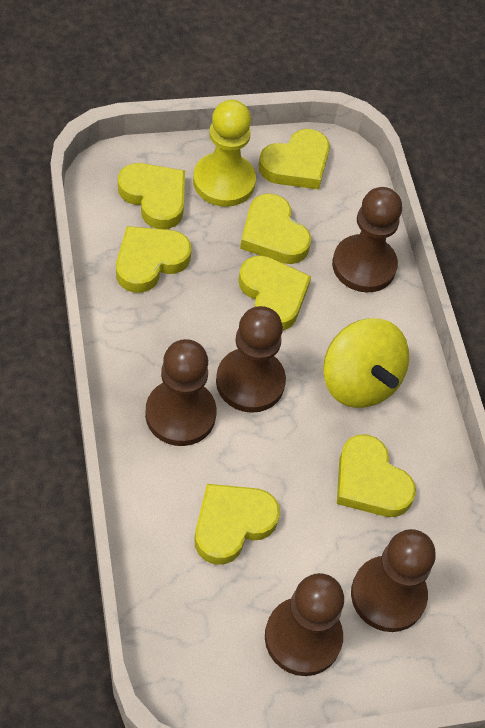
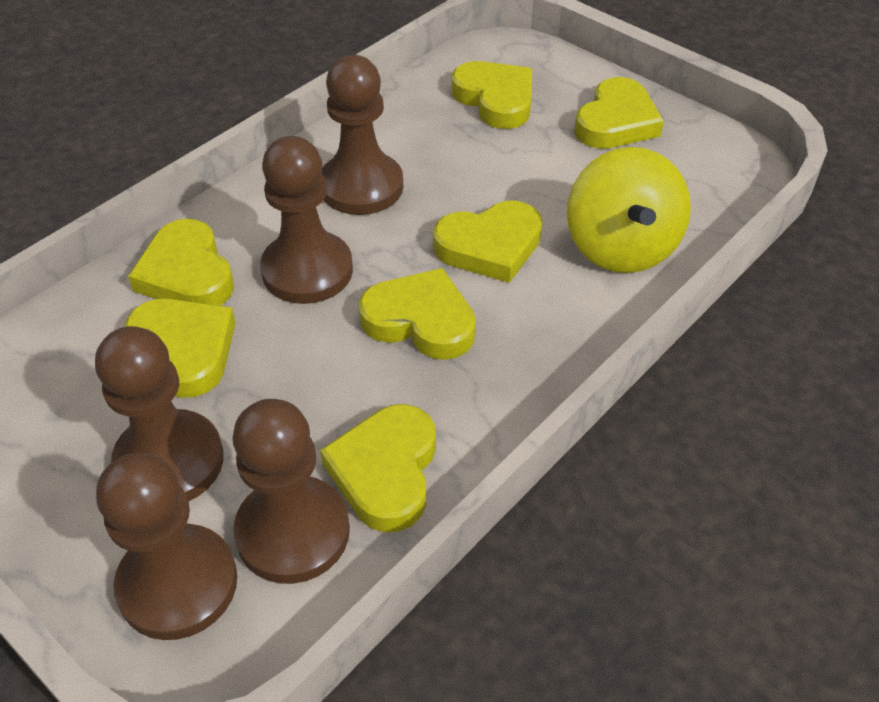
yellow pawn: [193,100,256,207] = 1 -> none = 0

